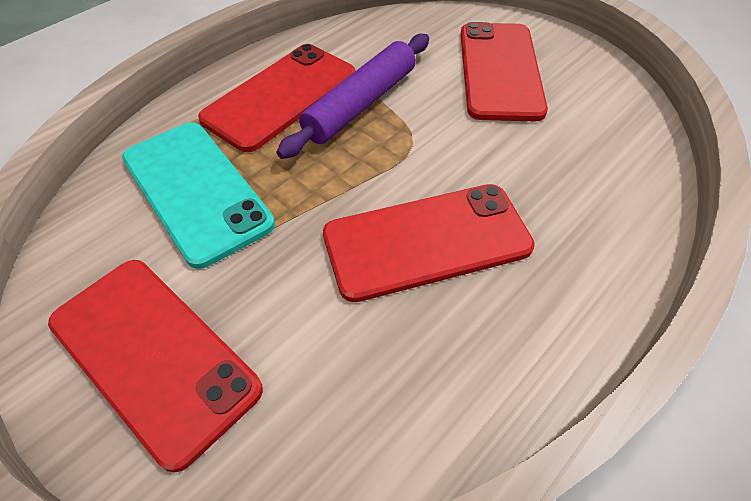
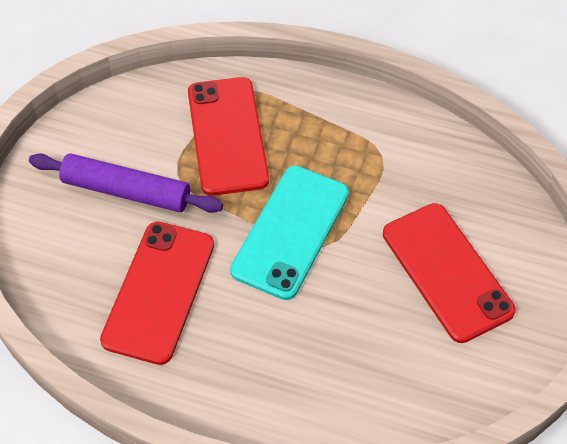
red phone: [48,260,263,473] [198,44,355,152] [323,184,535,302] [460,22,548,121] = 4 -> [100,222,214,365] [188,77,269,196] [383,203,516,343] = 3

